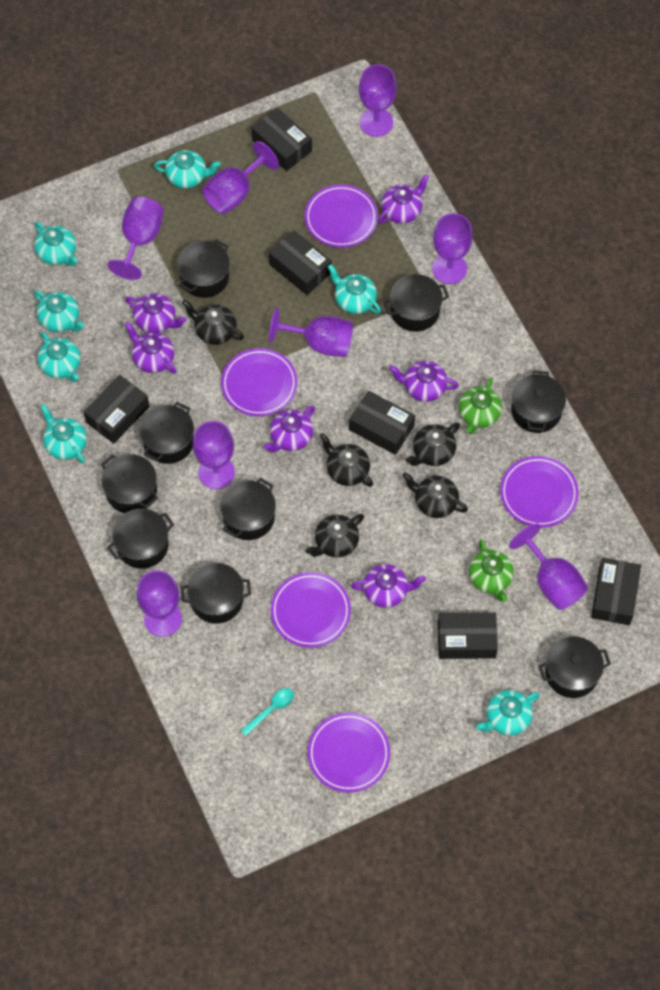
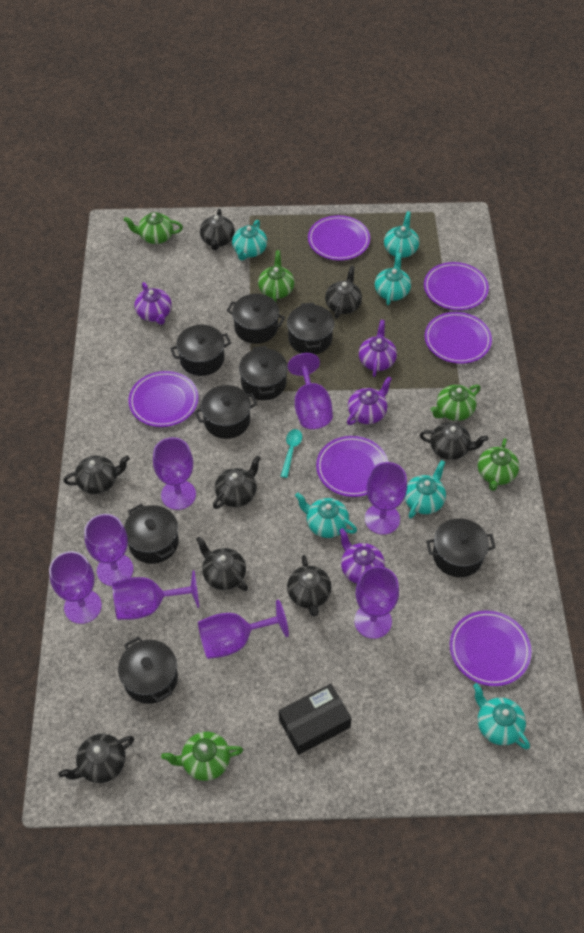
black box: [84,375,150,444] [252,108,312,171] [269,230,332,295] [349,391,415,455] [438,612,498,659] [591,558,641,625] = 6 -> [279,684,352,755] = 1
black pot: [101,454,158,513] [107,508,174,569] [140,402,194,464] [177,239,230,298] [180,563,251,623] [220,478,276,540] [383,274,449,332] [511,370,566,433] [538,636,611,698] = 9 -> [118,636,178,704] [124,504,179,564] [170,325,231,376] [194,385,257,439] [227,294,285,344] [239,346,288,400] [287,303,334,354] [426,518,496,577] = 8
black teapot: [182,300,244,345] [306,514,364,558] [320,433,373,487] [403,472,468,518] [406,423,460,466] = 5 -> [58,734,134,783] [63,456,130,494] [196,536,248,591] [200,209,235,250] [213,455,261,509] [287,555,331,617] [325,266,362,319] [420,422,488,460] = 8
green teapot: [459,378,502,434] [469,540,514,602] = 2 -> [124,212,183,244] [161,732,243,781] [258,250,295,302] [430,385,481,421] [478,438,519,491] = 5
purple plate: [221,348,298,416] [271,572,351,648] [305,184,378,248] [308,713,390,792] [500,456,579,528] = 5 -> [129,371,199,427] [308,215,370,260] [316,436,389,497] [424,262,489,310] [425,312,492,364] [450,610,532,686] = 6
purple teapot: [125,293,186,333] [125,322,177,373] [264,406,315,453] [351,564,426,608] [378,174,429,224] [389,361,459,402] = 6 -> [135,282,172,325] [339,528,385,584] [347,376,392,425] [359,320,397,377] = 4
turquoise teapot: [34,222,78,266] [34,290,84,332] [38,332,80,382] [40,404,87,463] [154,150,221,189] [328,264,381,314] [476,690,540,735] = 7 -> [232,220,267,261] [295,493,357,538] [375,252,411,305] [384,211,419,260] [404,460,446,519] [473,683,530,749] = 6

